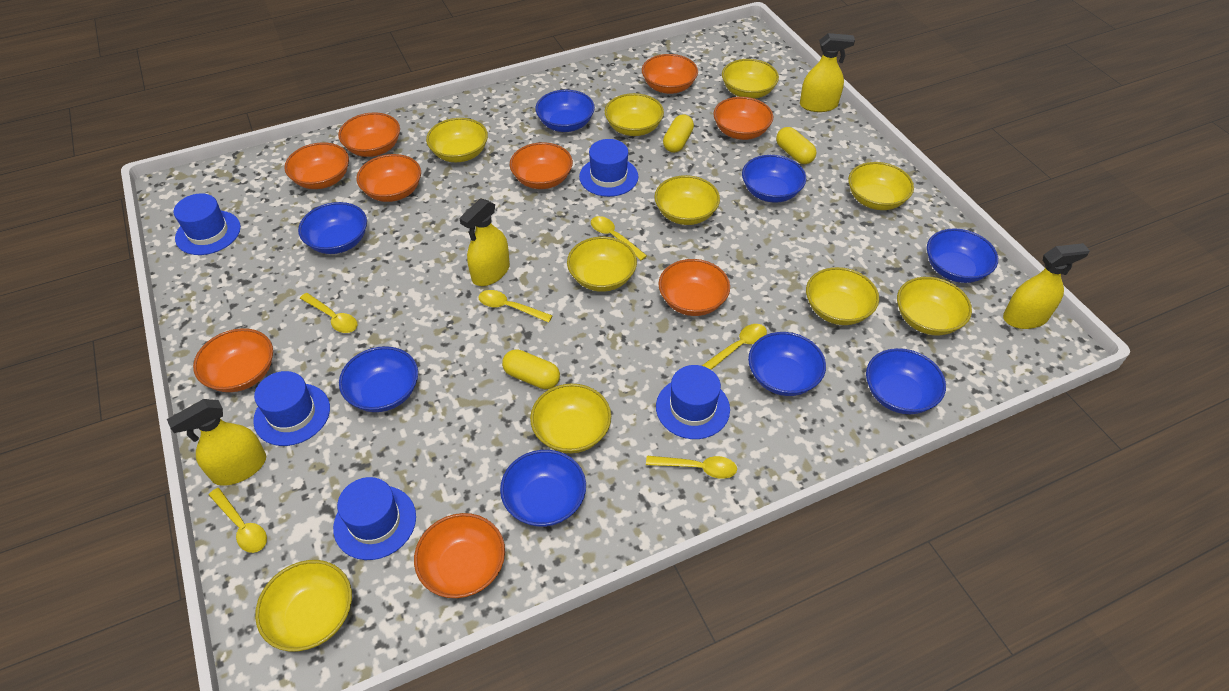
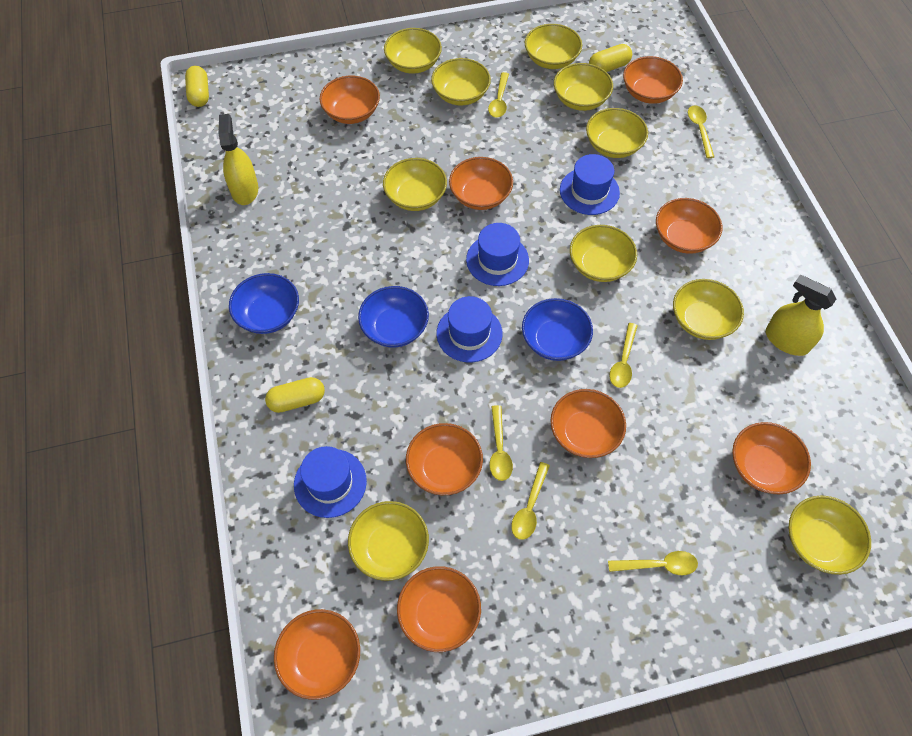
blue bowl: [298,202,367,254] [339,346,418,412] [500,450,586,527] [535,90,595,132] [742,155,806,203] [748,332,826,396] [866,348,946,414] [927,228,998,283] = 8 -> [229,273,299,334] [358,286,429,347] [522,298,593,361] = 3
blue hat: [174,193,241,255] [253,371,330,446] [333,477,416,560] [579,139,638,197] [656,365,730,439] = 5 -> [294,446,367,518] [436,296,503,362] [466,223,529,286] [560,154,620,215] = 4
yellow spray bottle: [167,399,266,486] [459,198,510,286] [800,33,855,112] [1003,243,1090,329] = 4 -> [219,114,258,205] [766,275,836,356] = 2

